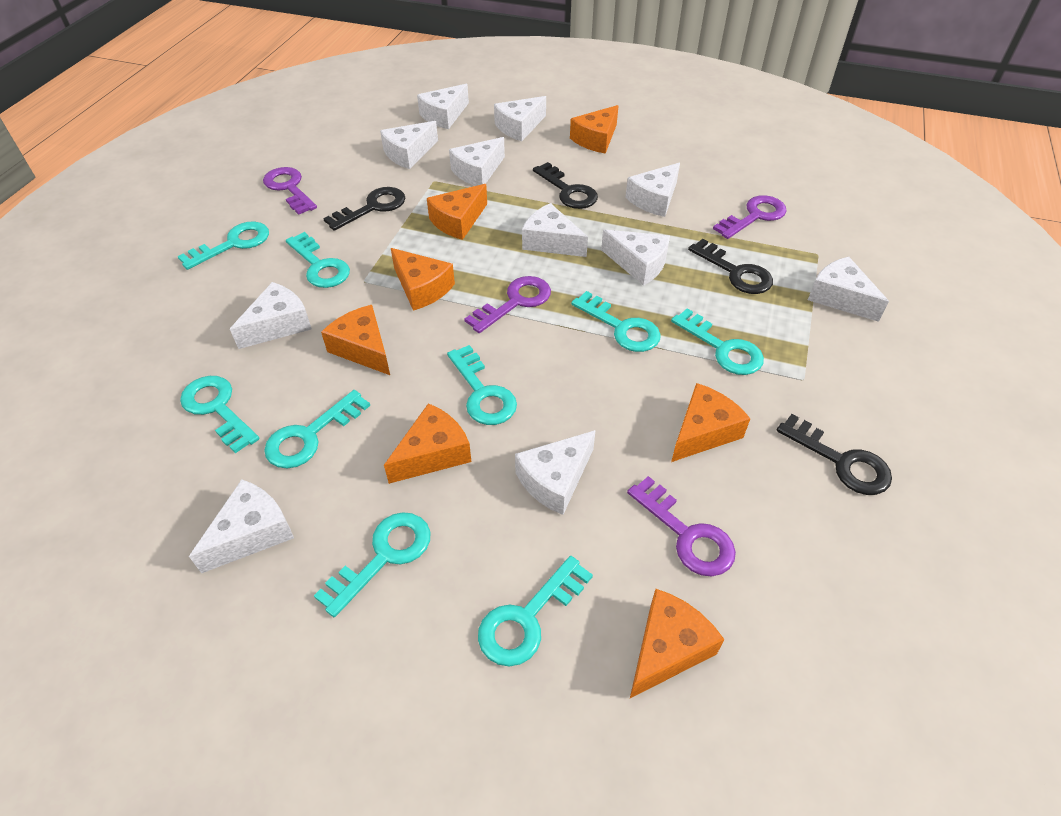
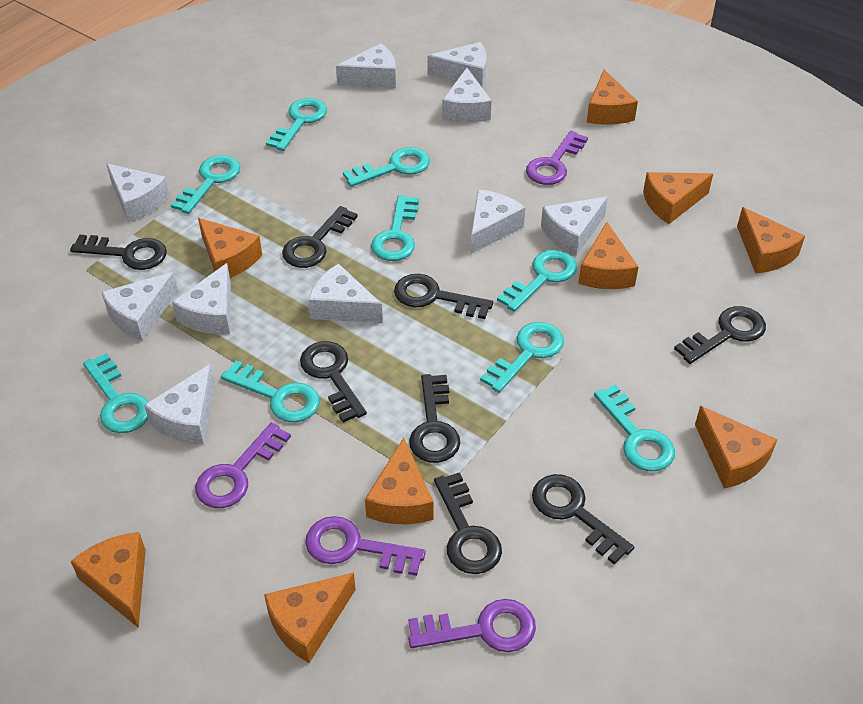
black key: [323,187,405,231] [533,162,598,209] [688,239,773,294] [777,414,892,495] = 4 -> [70,235,167,270] [282,206,358,268] [300,341,367,423] [394,274,493,319] [409,374,460,463] [434,472,502,574] [532,474,634,565] [674,306,766,364] = 8
orange cheese: [321,305,390,375] [384,403,471,484] [391,248,455,311] [427,184,487,240] [570,105,619,154] [630,589,725,698] [671,383,751,462] = 7 -> [70,532,146,628] [198,218,262,278] [264,572,356,663] [365,438,433,524] [578,222,639,289] [587,69,638,125] [643,172,713,224] [695,406,777,489] [737,207,805,273] = 9
white cheese: [189,479,294,573] [230,282,312,349] [380,121,438,169] [417,84,469,129] [449,137,505,186] [494,96,546,141] [515,430,596,515] [522,203,588,257] [601,229,670,286] [625,163,680,217] [808,257,889,322] = 11 -> [102,272,178,341] [107,164,170,222] [144,364,214,444] [172,263,231,334] [308,263,383,323] [336,43,396,88] [427,42,487,87] [442,68,492,122] [471,190,525,254] [541,197,608,256] = 10

